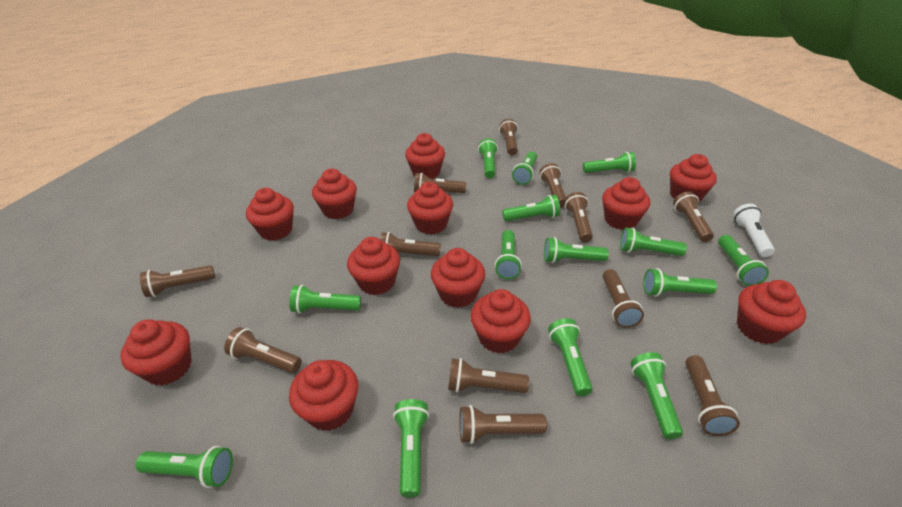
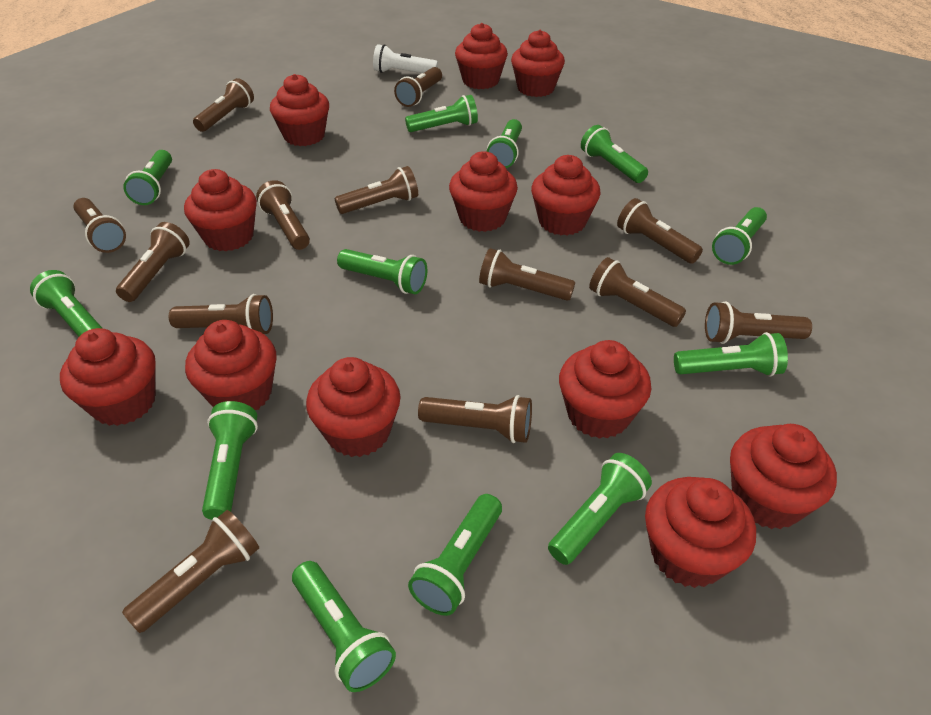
brown flashlight: [140,265,215,297] [224,327,302,373] [380,232,441,256] [414,173,466,193] [448,358,529,393] [459,405,547,444] [499,119,518,155] [540,163,566,208] [565,192,593,242] [603,269,644,328] [673,192,714,242] [685,355,740,436] = 12 -> [73,198,126,253] [116,222,189,302] [122,510,259,633] [169,294,273,334] [193,78,254,132] [256,180,310,250] [334,166,418,214] [394,67,442,107] [418,395,532,443] [479,248,575,301] [589,257,686,327] [617,198,703,264] [705,301,812,344] = 13
green flashlight: [135,446,233,488] [289,285,361,313] [393,399,429,498] [478,138,498,178] [495,230,522,279] [502,195,560,221] [512,151,537,185] [544,237,609,263] [548,318,593,396] [583,152,636,173] [620,227,687,256] [630,352,683,439] [643,268,717,297] [718,235,769,286] = 14 -> [30,270,103,337] [123,150,172,205] [202,401,258,520] [292,561,396,692] [337,249,427,294] [405,95,478,132] [408,494,502,616] [487,119,522,168] [548,453,652,565] [581,125,648,183] [674,332,788,377] [712,207,767,265] = 12

